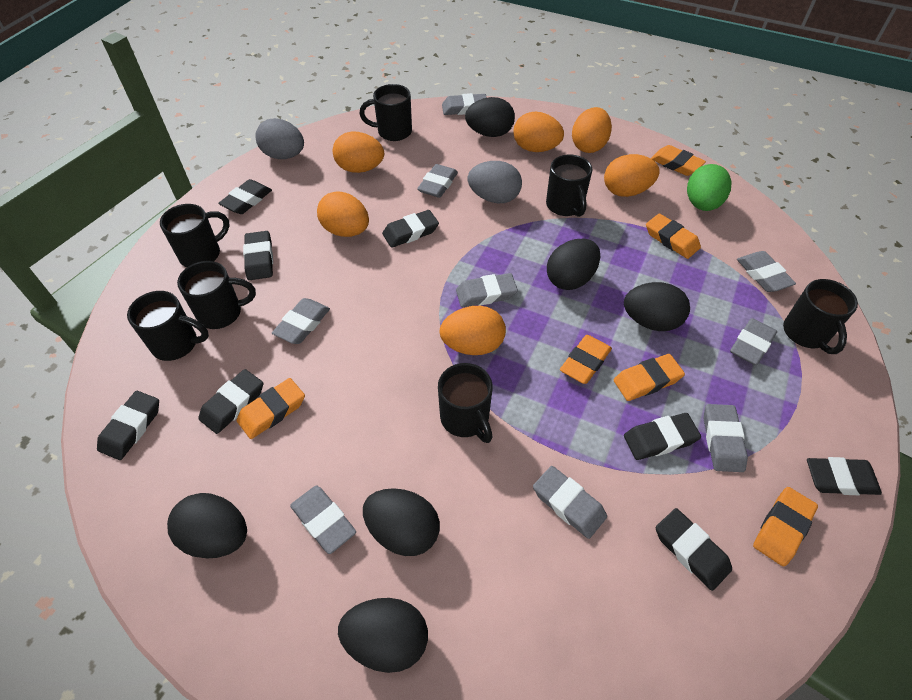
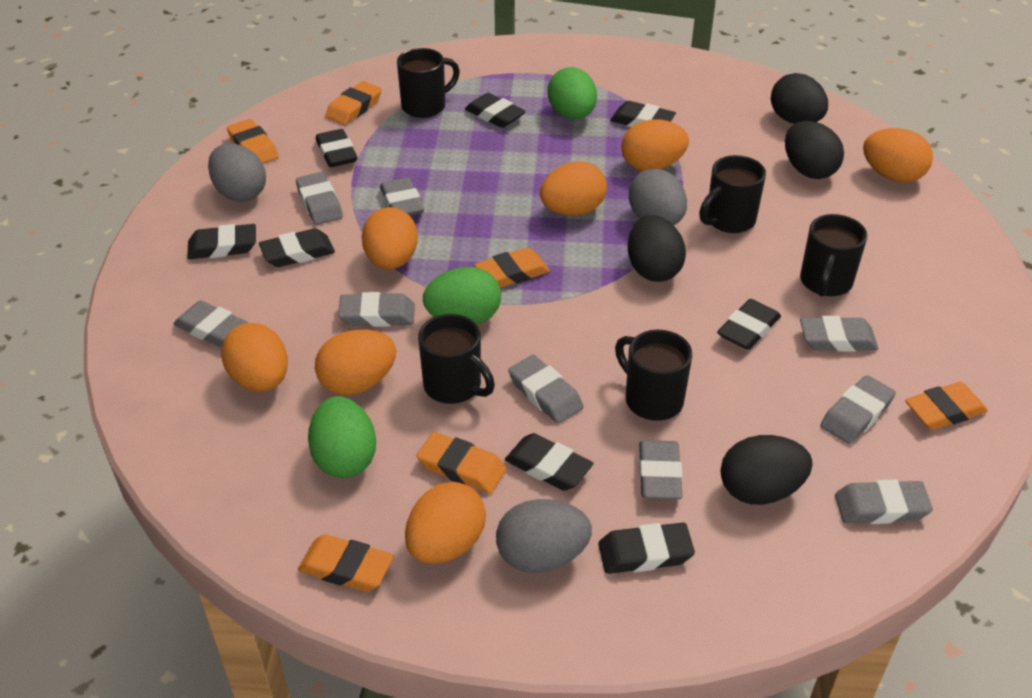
black egg: [167,493,247,558] [338,598,428,673] [363,488,440,556] [465,97,515,137] [547,239,600,290] [624,282,690,331] = 6 -> [628,215,686,282] [721,435,813,505] [771,73,828,124] [785,121,844,179] = 4
black mug: [127,291,209,361] [160,204,230,267] [177,261,256,329] [359,84,412,141] [438,363,493,443] [546,154,592,217] [783,279,858,354] = 7 -> [397,48,460,118] [418,314,495,404] [615,330,692,421] [699,155,766,233] [800,214,867,297] = 5
green egg: [687,164,732,211] = 1 -> [308,396,376,478] [423,267,501,324] [547,67,597,119] = 3
grey egg: [255,118,304,159] [468,161,522,203] = 2 -> [208,143,266,202] [496,499,592,573] [629,169,687,225] = 3
orange egg: [317,191,369,237] [333,132,384,173] [440,306,506,355] [513,112,564,152] [572,107,612,153] [604,154,660,197] = 6 -> [221,323,288,392] [315,329,396,395] [362,207,418,270] [405,482,486,564] [540,161,607,216] [621,119,689,171] [863,128,933,183] = 7

